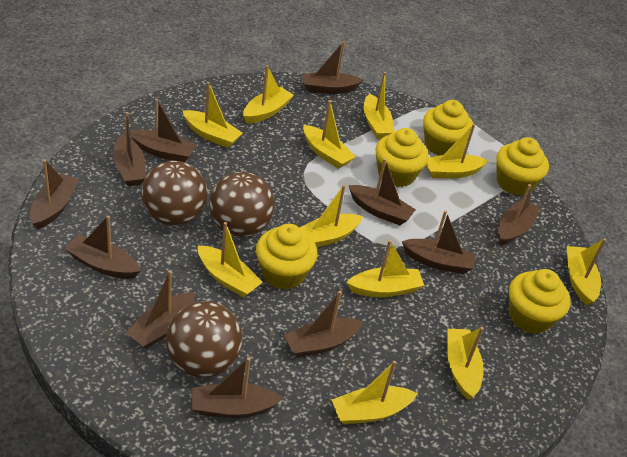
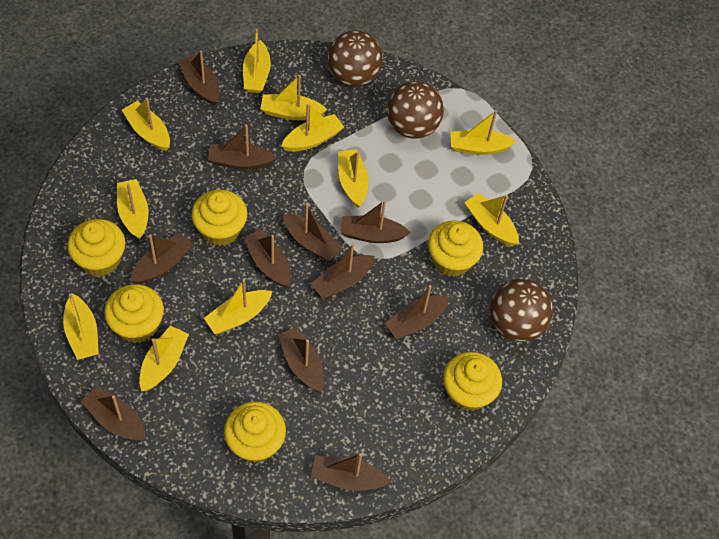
yellow cupcake: [256,224,318,290] [376,128,429,187] [423,100,473,156] [496,137,549,196] [509,269,571,334] = 5 -> [67,219,125,276] [104,284,164,343] [191,190,247,246] [224,402,286,463] [428,220,483,277] [443,352,502,411] = 6

